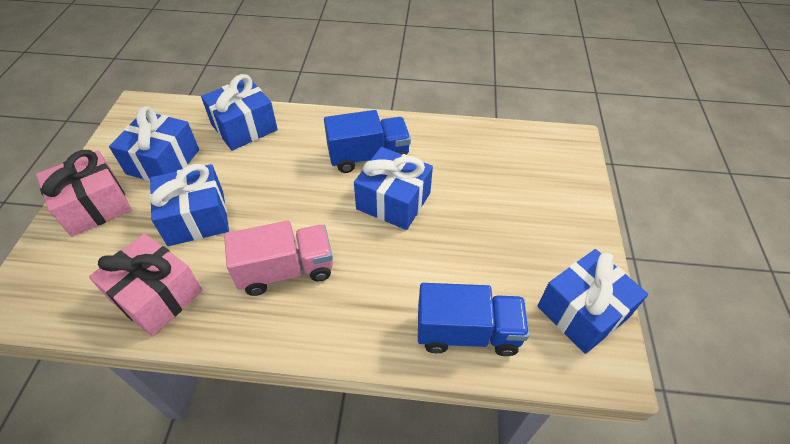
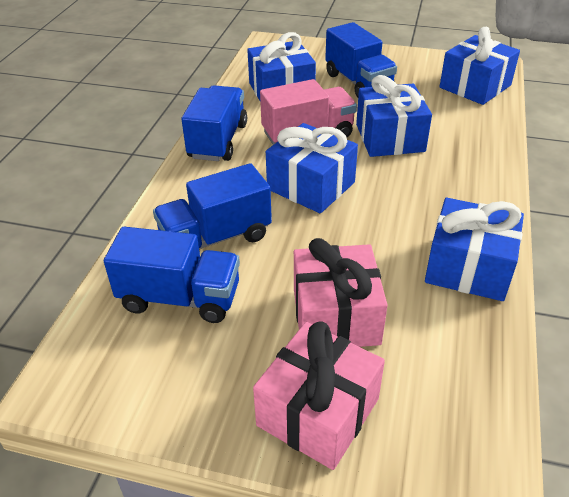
blue truck: [324,110,411,173] [418,283,529,356] = 2 -> [104,227,240,323] [153,163,272,252] [181,85,247,161] [325,22,397,97] = 4

